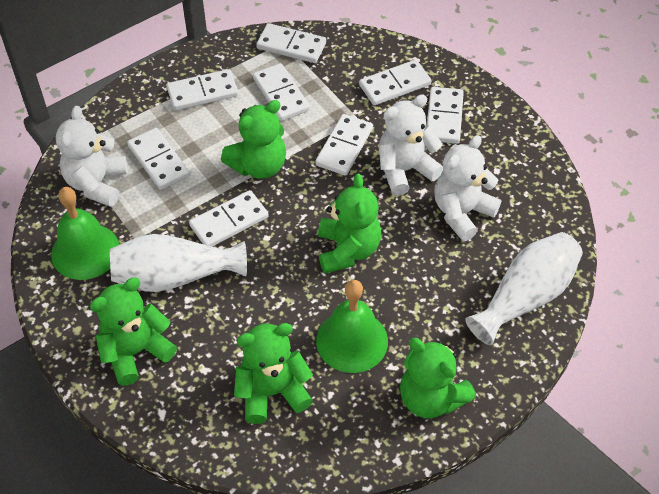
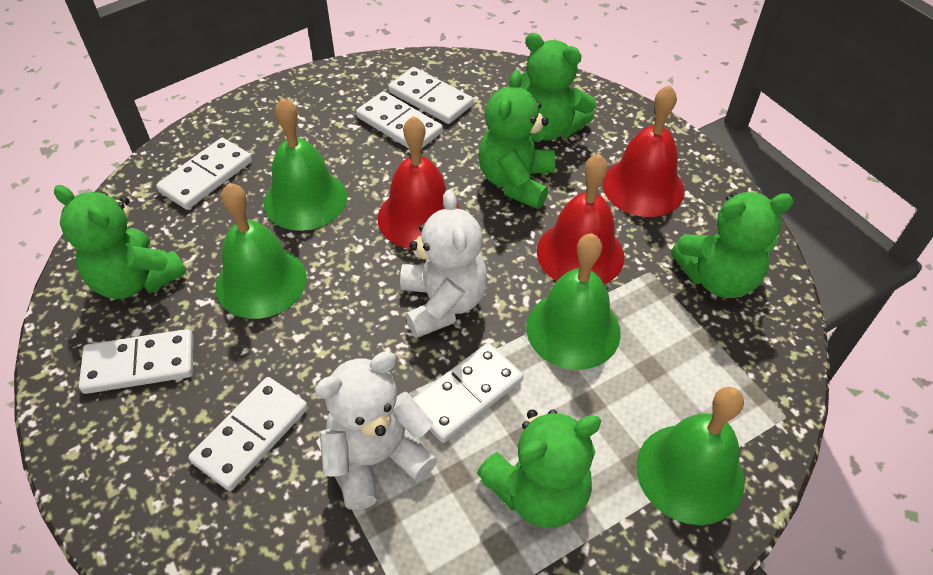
green bell: [51,187,119,280] [316,280,388,373] = 2 -> [216,183,307,319] [264,98,347,231] [526,233,621,370] [637,387,745,525] = 4
red bell: none = 0 -> [377,116,460,249] [537,154,624,285] [603,85,685,217] = 3
white domino: [127,128,190,190] [167,69,238,110] [189,190,269,247] [253,63,310,121] [256,23,326,63] [315,114,373,176] [359,60,431,105] [427,87,464,144] = 8 -> [79,329,193,394] [156,138,252,210] [188,377,308,491] [356,91,443,149] [388,67,473,124] [413,343,523,443] = 6
white teddy bear: [56,106,128,207] [379,94,443,196] [434,135,501,241] = 3 -> [314,351,437,510] [400,190,487,338] = 2
white vase: [110,234,247,292] [465,232,583,345] = 2 -> none = 0

